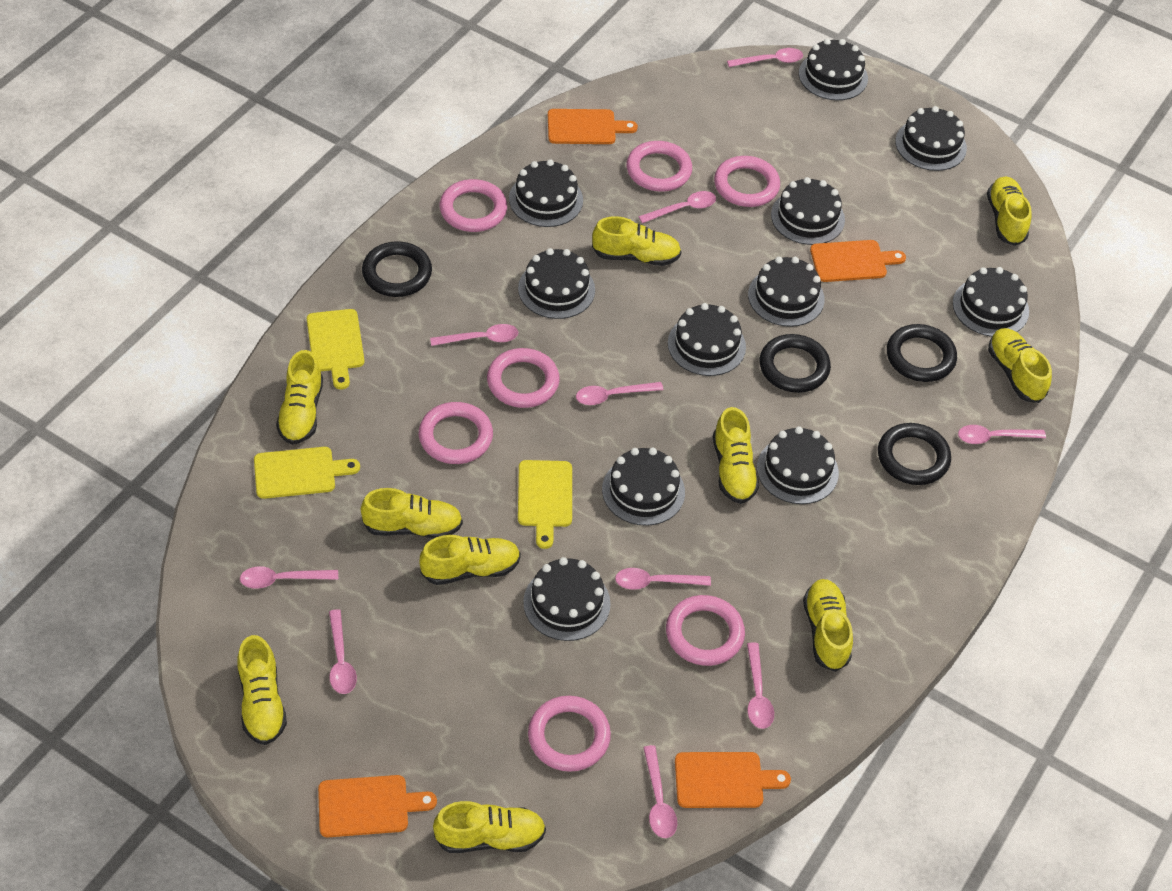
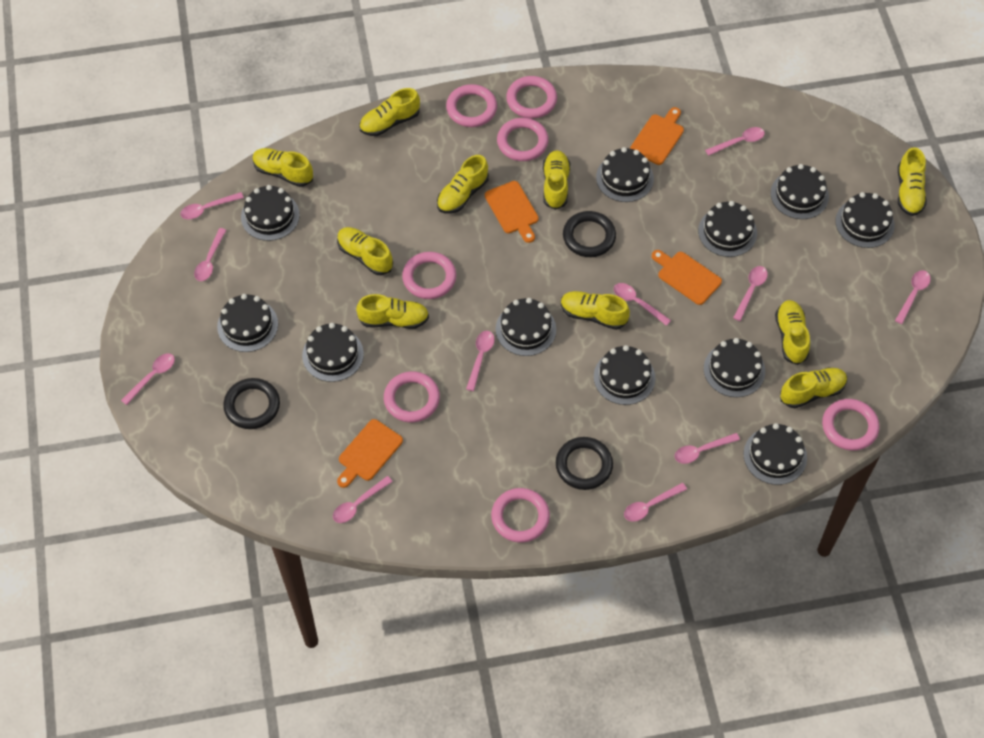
black ring: [362,241,432,297] [760,334,831,393] [878,423,951,485] [887,324,957,382] = 4 -> [223,378,280,429] [556,437,613,490] [563,211,616,257] = 3
pink spoon: [240,566,338,589] [329,609,357,694] [430,324,518,346] [576,382,663,405] [615,568,711,590] [638,191,716,223] [643,745,677,838] [727,48,803,67] [747,642,774,729] [958,425,1046,444] = 10 -> [121,353,175,405] [180,192,244,219] [194,228,226,281] [333,476,393,523] [466,331,495,391] [614,283,671,326] [624,483,687,522] [674,433,740,464] [705,127,765,156] [733,266,768,321] [895,270,931,324] = 11
yellow cutting board: [254,447,360,499] [307,309,364,389] [518,460,572,549] = 3 -> none = 0

